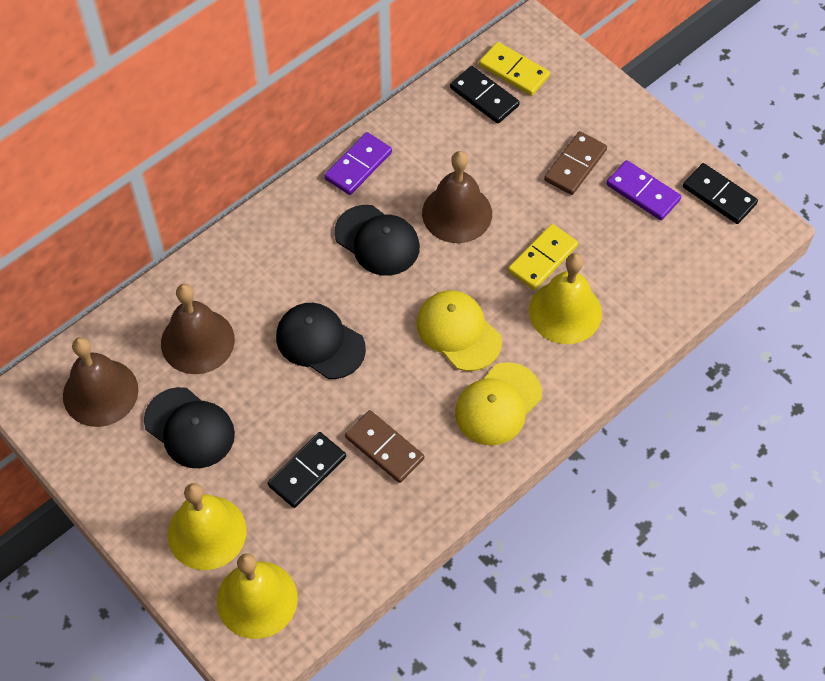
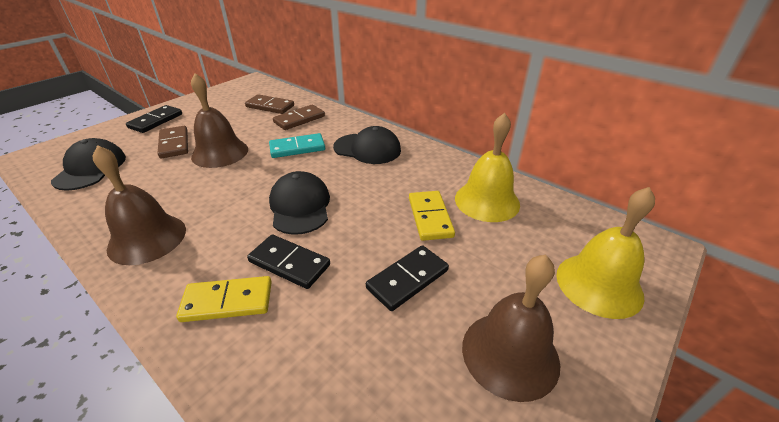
brown domino: [345,410,424,483] [544,131,607,195] = 2 -> [158,126,188,159] [245,94,294,114] [273,105,325,130] = 3
purple domino: [324,132,392,195] [606,160,681,220] = 2 -> none = 0
turquoise domino: none = 0 -> [269,133,325,158] = 1
yellow bell: [167,483,247,570] [217,553,297,639] [529,253,602,344] = 3 -> [455,113,520,222] [556,187,655,319] = 2
yellow cap: [417,290,502,371] [455,362,542,445] = 2 -> none = 0

